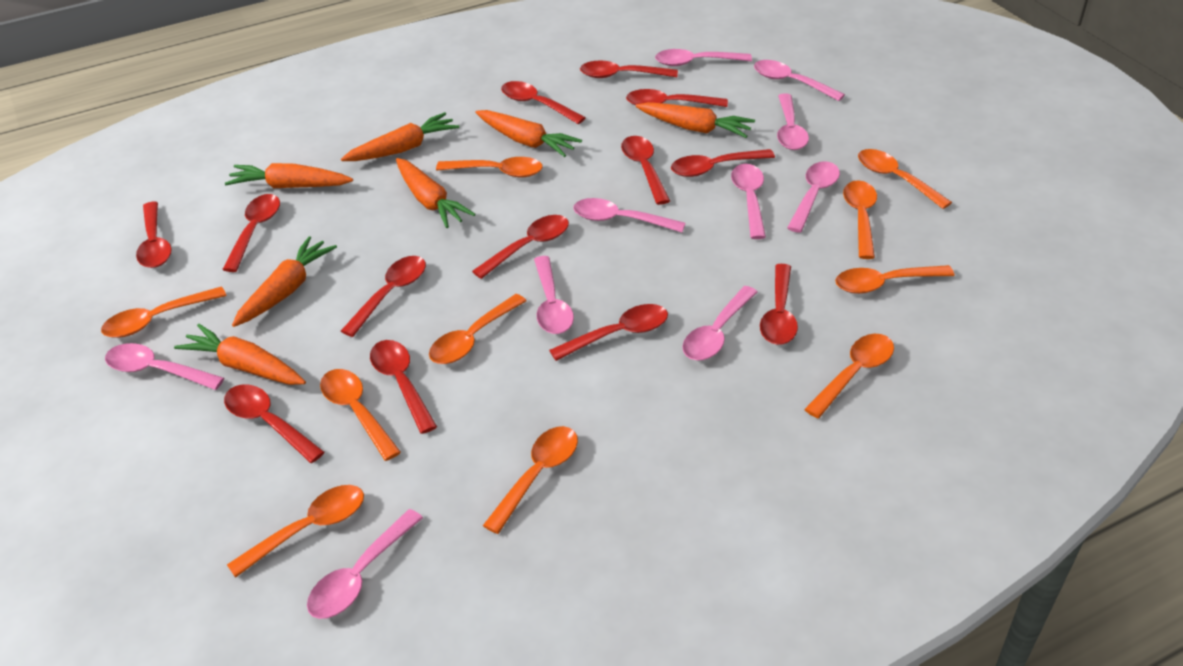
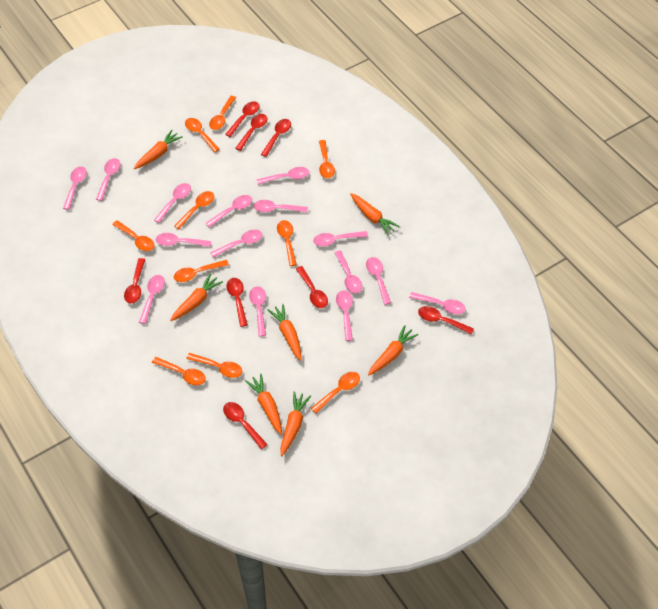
pink spoon: [105,343,224,390] [307,509,423,619] [534,256,574,334] [573,198,686,232] [655,49,752,66] [682,286,757,361] [731,164,766,239] [754,60,845,101] [777,93,809,150] [787,161,840,233] = 10 -> [63,167,87,210] [96,158,121,201] [139,275,165,324] [154,183,191,223] [156,233,211,247] [205,195,252,228] [210,230,263,258] [249,286,266,337] [253,200,308,212] [257,167,309,185] [313,231,368,246] [334,250,362,293] [336,290,353,341] [366,257,391,305] [409,292,466,314] = 15
red spoon: [136,202,172,268] [222,194,280,272] [224,384,325,463] [341,256,426,337] [370,340,437,434] [472,215,569,279] [501,81,586,124] [549,304,668,361] [580,60,678,78] [621,136,670,205] [626,89,728,107] [671,149,775,177] [760,264,798,345] = 13 -> [124,258,146,304] [223,402,268,449] [225,101,259,137] [226,278,248,327] [235,114,267,151] [261,119,291,157] [296,266,328,308] [418,306,474,335] = 8

